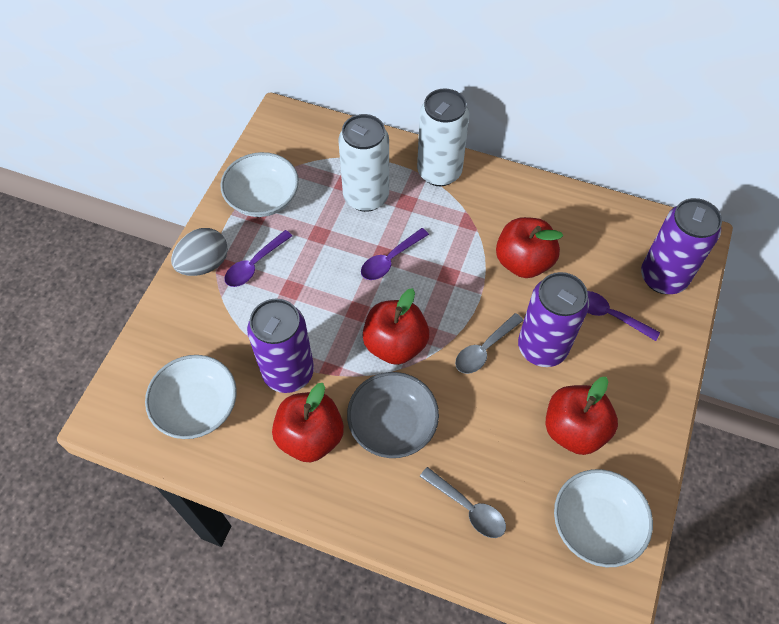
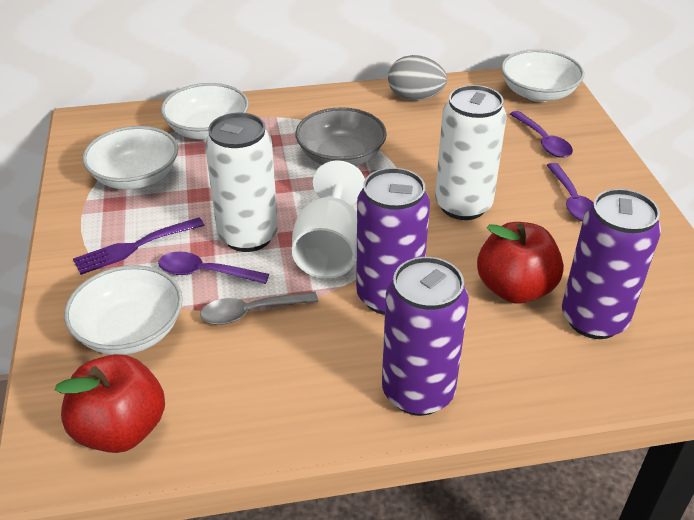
grey spoon: [420,467,506,538] [455,313,524,374] = 2 -> [200,291,318,325] = 1
purple fork: none = 0 -> [73,217,205,275] = 1
red apple: [272,383,344,463] [362,288,429,365] [496,217,563,278] [545,377,618,455] = 4 -> [55,354,165,453] [477,222,564,304] = 2
white bowl: [145,355,237,439] [221,152,299,217] [554,469,653,567] = 3 -> [64,265,183,355] [82,126,178,190] [161,83,249,140] [501,49,584,102] = 4
white goblet: none = 0 -> [292,160,365,279] = 1

